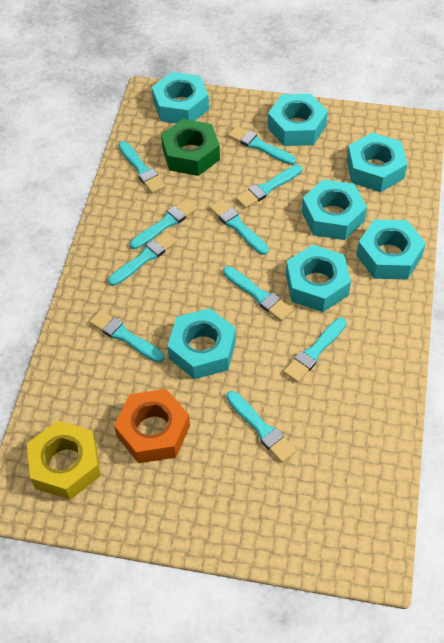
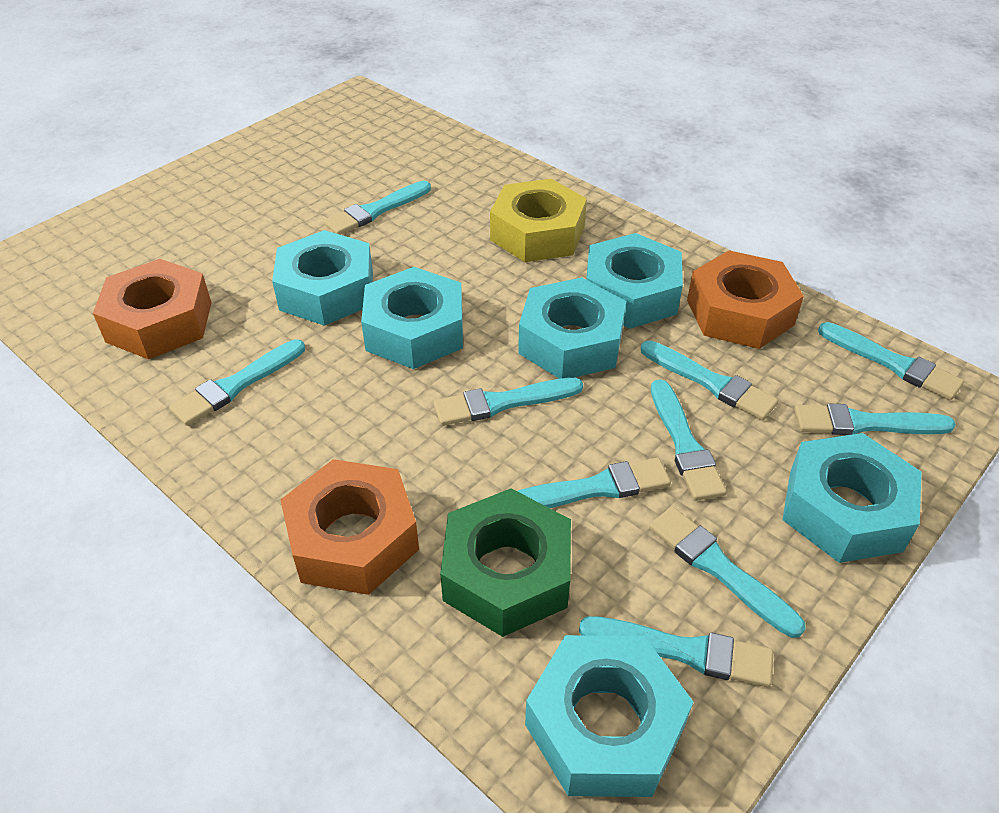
orange nut: [114,389,190,463] = 1 -> [93,259,212,359] [281,459,419,595] [687,250,804,349] = 3
turquoise nut: [152,72,209,123] [167,308,236,379] [268,94,328,146] [286,245,351,312] [302,180,367,240] [347,132,407,192] [356,219,426,280] = 7 -> [272,230,373,326] [361,267,463,369] [518,278,626,379] [525,635,693,797] [586,233,683,329] [782,433,921,563] = 6

